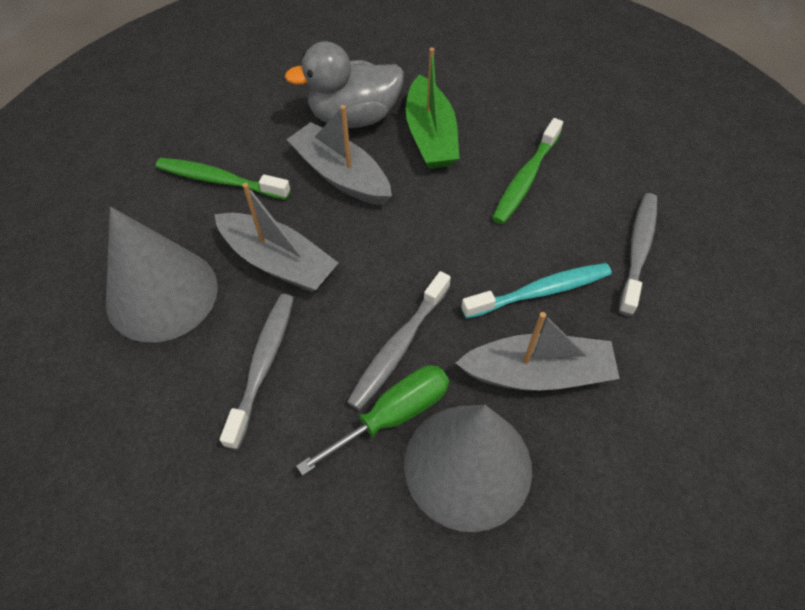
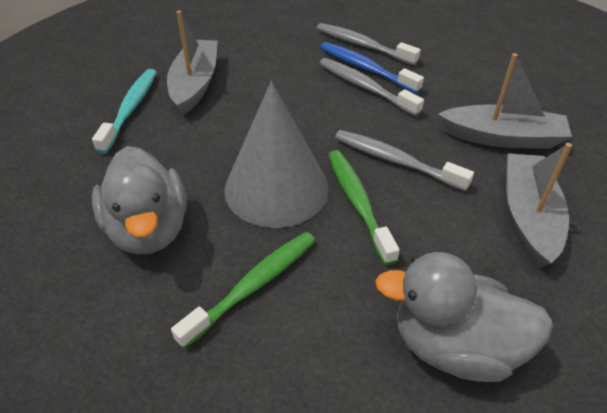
blue toothbrush: none = 0 -> [320,42,424,94] = 1
green boat: [406,48,460,169] = 1 -> none = 0
green screwdriver: [296,365,449,476] = 1 -> none = 0
grey cone: [106,207,218,343] [404,405,532,532] = 2 -> [224,81,329,228] = 1
grey duck: [285,41,404,128] = 1 -> [92,146,187,255] [375,252,553,382] = 2

